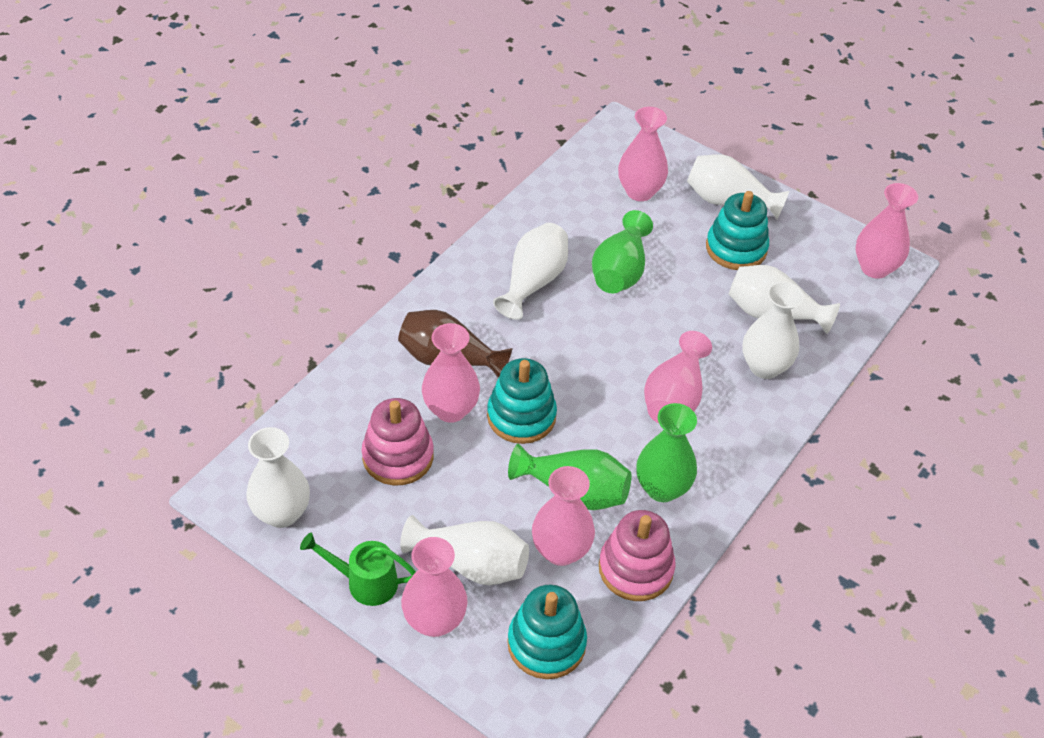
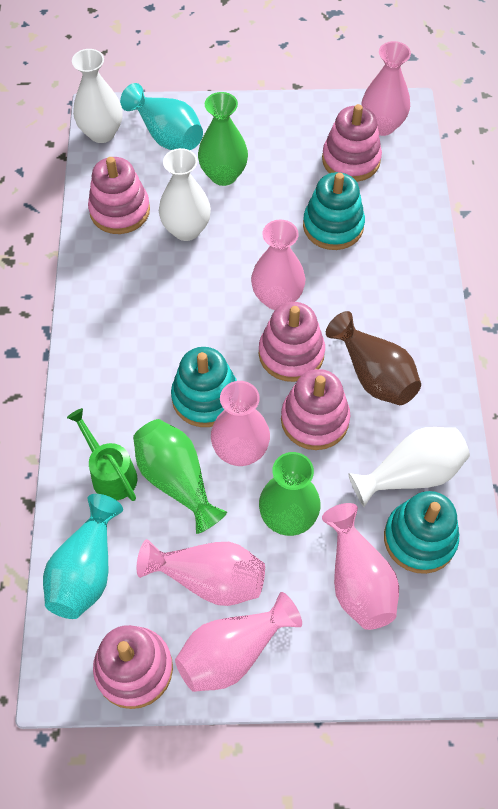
pink stacking toy: [362,398,434,485] [599,510,676,601] = 2 -> [88,157,150,234] [93,625,173,709] [259,302,325,382] [281,369,350,450] [322,104,382,182] = 5
turquoise vase: none = 0 -> [43,494,123,619] [120,83,203,150] = 2
white vase: [247,427,310,528] [400,515,529,585] [493,223,568,320] [687,154,789,219] [729,265,840,334] [742,281,804,379] = 6 -> [72,49,122,143] [159,148,211,241] [348,427,470,507] = 3

